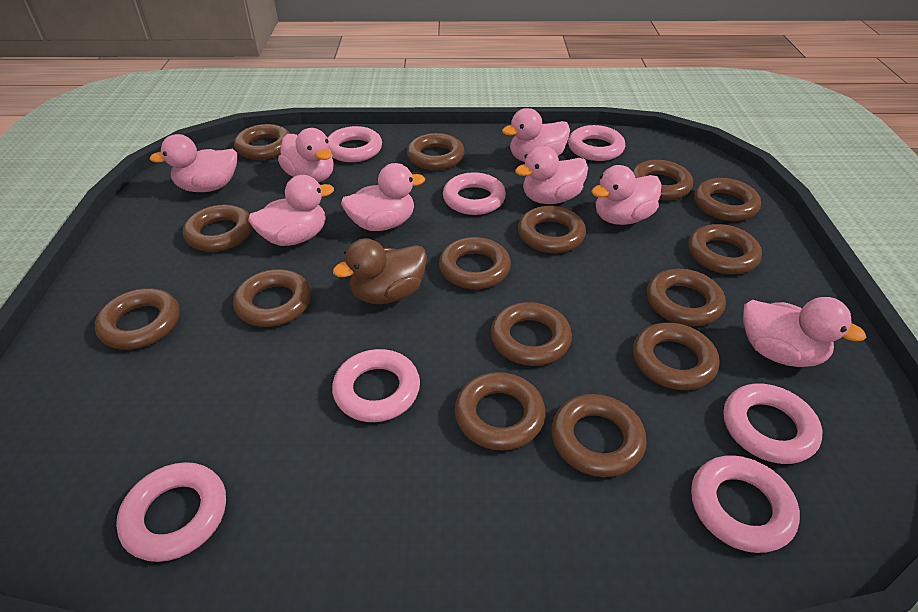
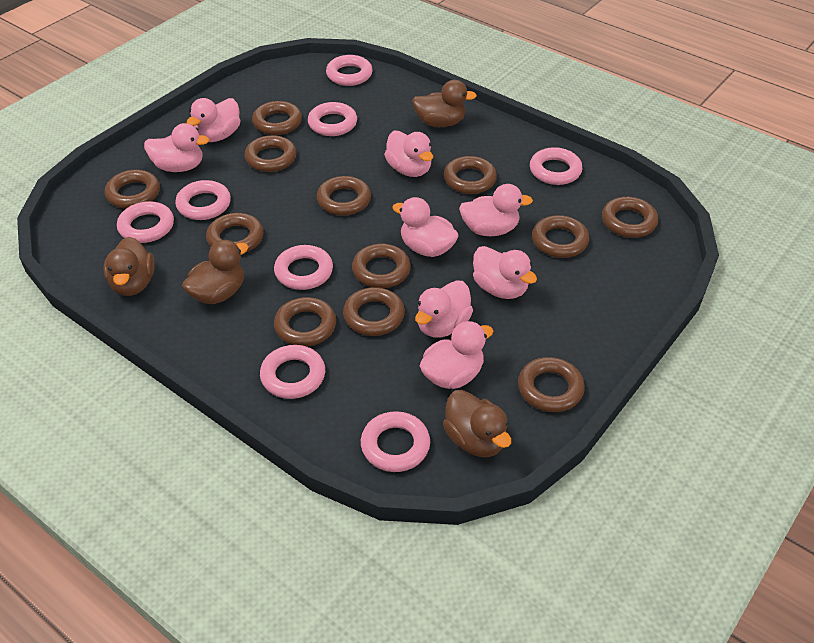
brown duck: [333,238,427,304] = 1 -> [104,237,155,296] [182,240,248,304] [412,80,477,127] [443,390,511,457] = 4
brown ring: [95,288,180,350] [183,205,253,252] [233,269,311,327] [234,124,290,160] [407,133,464,170] [439,237,511,289] [455,372,546,451] [491,302,572,366] [518,206,586,253] [551,394,647,477] [632,160,693,200] [633,323,719,390] [647,269,726,326] [688,224,762,274] [694,178,761,221] = 15 -> [105,170,160,209] [206,213,263,253] [244,135,297,172] [252,101,302,135] [274,297,336,347] [317,176,371,216] [343,287,405,336] [352,244,411,288] [444,156,497,194] [518,357,585,412] [532,215,589,258] [602,197,658,238] = 12
pink ring: [116,462,226,562] [327,126,382,162] [332,349,420,422] [443,172,506,215] [568,125,625,161] [691,455,800,553] [724,383,822,464] = 7 -> [117,201,174,243] [175,180,231,220] [260,345,325,399] [274,245,333,290] [308,102,357,136] [326,55,373,86] [361,411,430,472] [530,147,583,185] = 8

